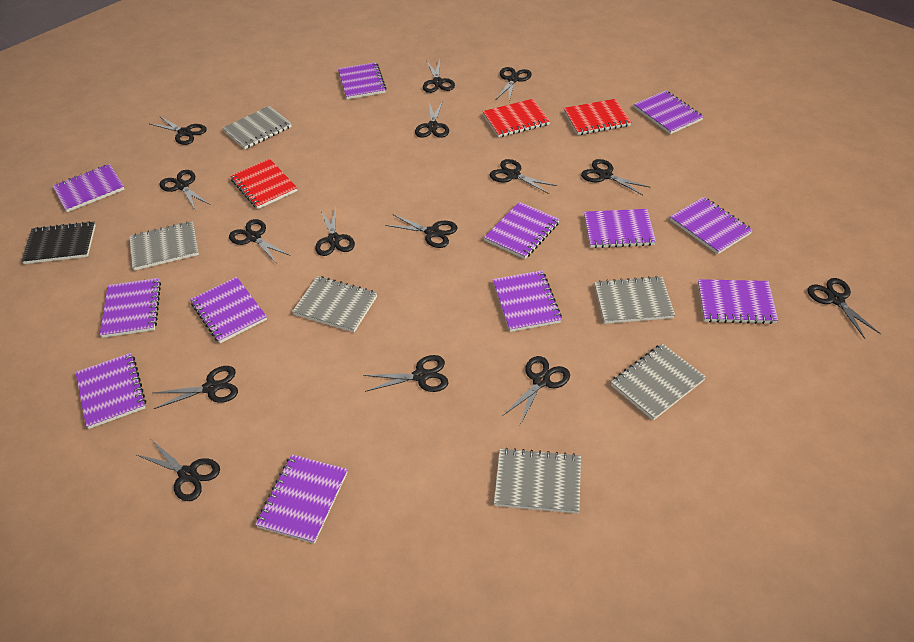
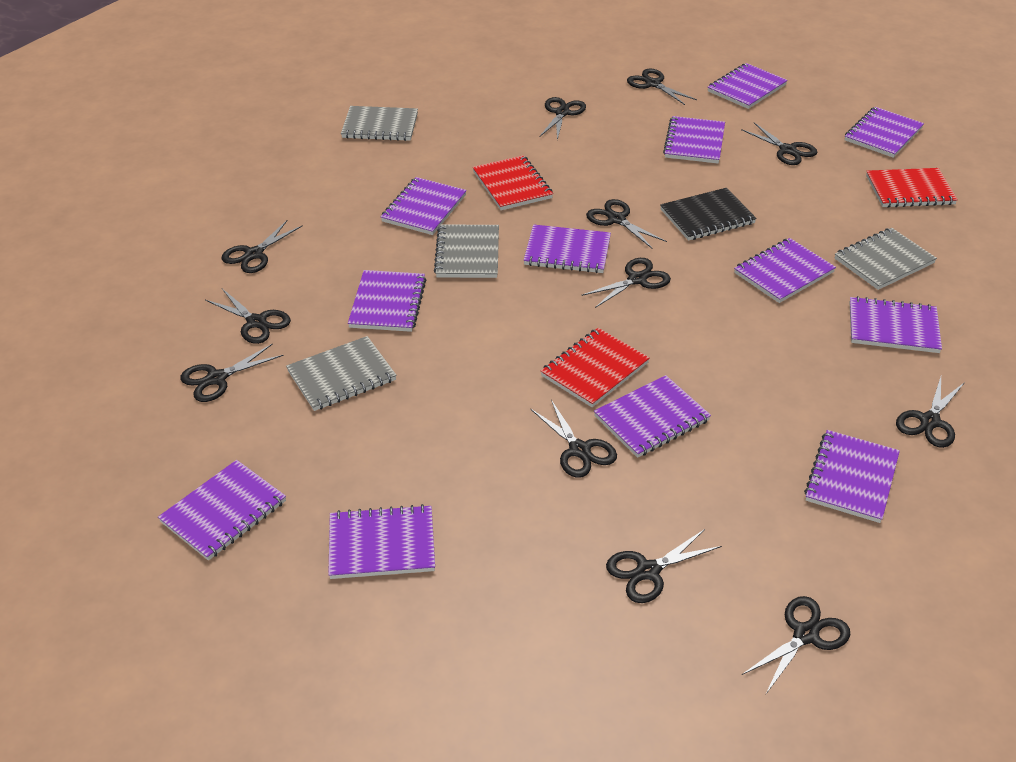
black scissors: [137,440,220,501] [150,116,207,145] [154,366,238,409] [160,170,210,211] [229,219,289,264] [315,207,355,256] [363,355,448,392] [385,214,458,248] [415,101,449,138] [423,59,455,93] [490,159,557,194] [496,67,532,102] [502,356,570,425] [581,159,651,195] [808,278,881,339] = 15 -> [180,343,284,402] [205,289,291,344] [221,220,303,273] [530,400,617,478] [540,97,586,140] [581,258,671,308] [586,199,667,249] [606,529,722,603] [627,69,697,105] [741,123,817,165] [742,596,850,694] [896,377,965,448] = 12
grey notebook: [129,221,199,271] [223,106,292,149] [292,276,377,332] [494,448,581,513] [594,276,675,324] [611,344,706,420] = 6 -> [286,336,397,411] [341,106,418,141] [434,224,499,278] [835,228,937,290] = 4

